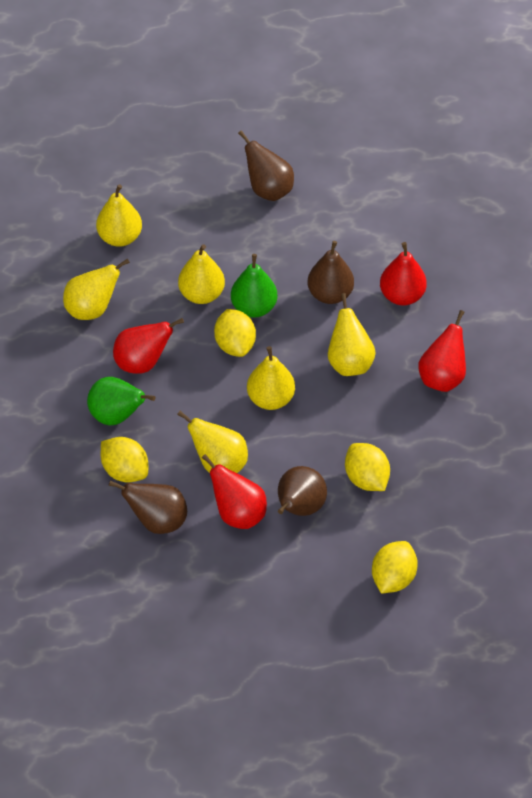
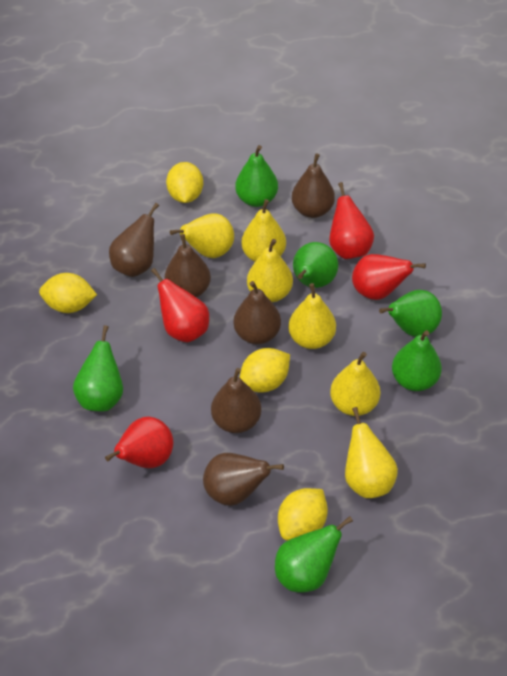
brown pear: [109,480,187,534] [238,130,294,201] [278,466,327,516] [308,241,354,304] = 4 -> [109,203,159,277] [165,234,211,297] [203,453,284,506] [211,368,261,433] [234,281,281,344] [292,153,335,218] = 6
green pear: [87,377,155,425] [231,254,277,318] = 2 -> [73,325,123,412] [235,145,278,207] [275,516,353,593] [293,242,338,288] [379,290,442,337] [392,330,442,391] = 6

